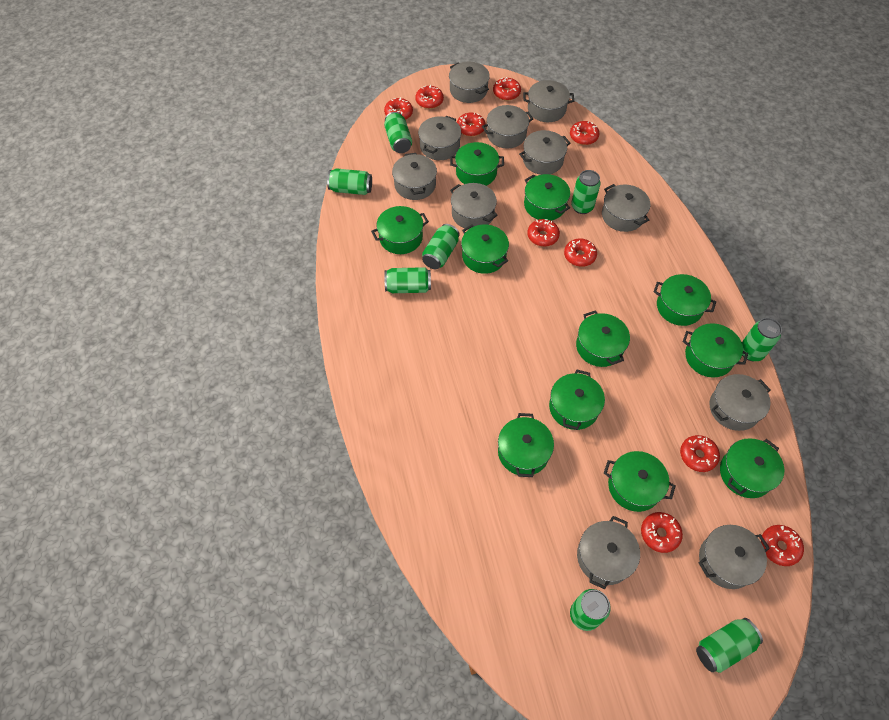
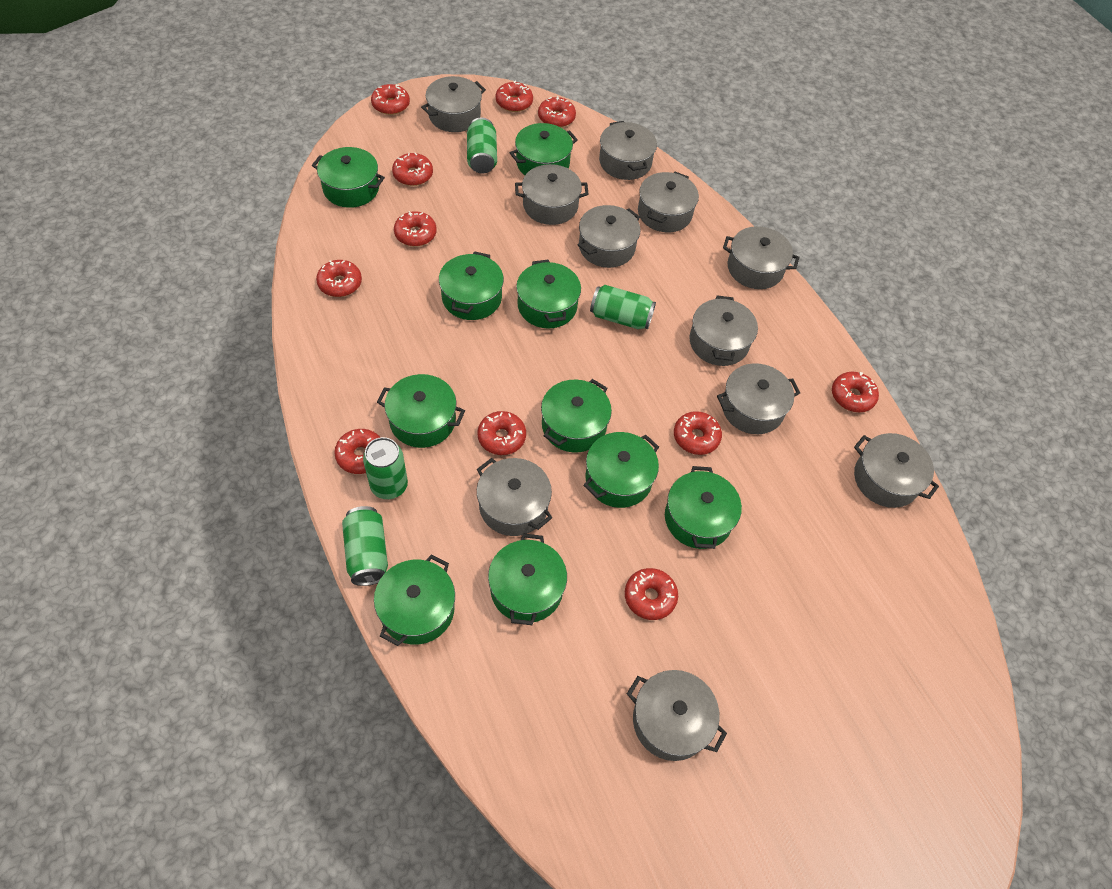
green can: [327,168,372,195] [384,112,412,153] [384,267,431,293] [422,224,460,269] [570,589,611,631] [571,170,601,214] [696,618,763,673] [742,318,782,361] = 8 -> [342,506,388,586] [363,437,408,499] [467,118,497,174] [590,285,656,329] = 4
green pot: [371,206,429,254] [450,142,504,186] [461,224,509,274] [498,413,554,477] [524,174,570,221] [549,370,605,430] [576,310,630,367] [604,451,676,512] [654,274,716,326] [683,323,748,377] [720,438,784,498] = 11 -> [312,147,385,208] [374,555,455,646] [377,374,465,448] [439,251,504,320] [488,533,567,625] [510,123,578,175] [516,260,581,328] [541,379,612,453] [583,432,659,508] [665,466,742,549] = 10
red donut: [384,97,413,120] [415,85,444,109] [457,112,486,136] [493,77,521,101] [527,219,560,247] [564,238,597,267] [570,121,599,145] [641,512,683,553] [680,435,720,472] [761,525,804,566] = 10 -> [316,260,362,297] [334,429,381,474] [371,84,410,115] [392,153,433,186] [394,211,437,246] [477,411,526,455] [496,81,533,112] [538,96,576,127] [625,568,678,620] [674,411,722,455] [832,372,879,412] = 11

